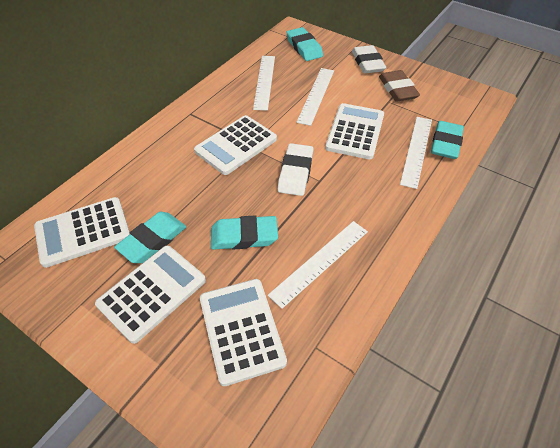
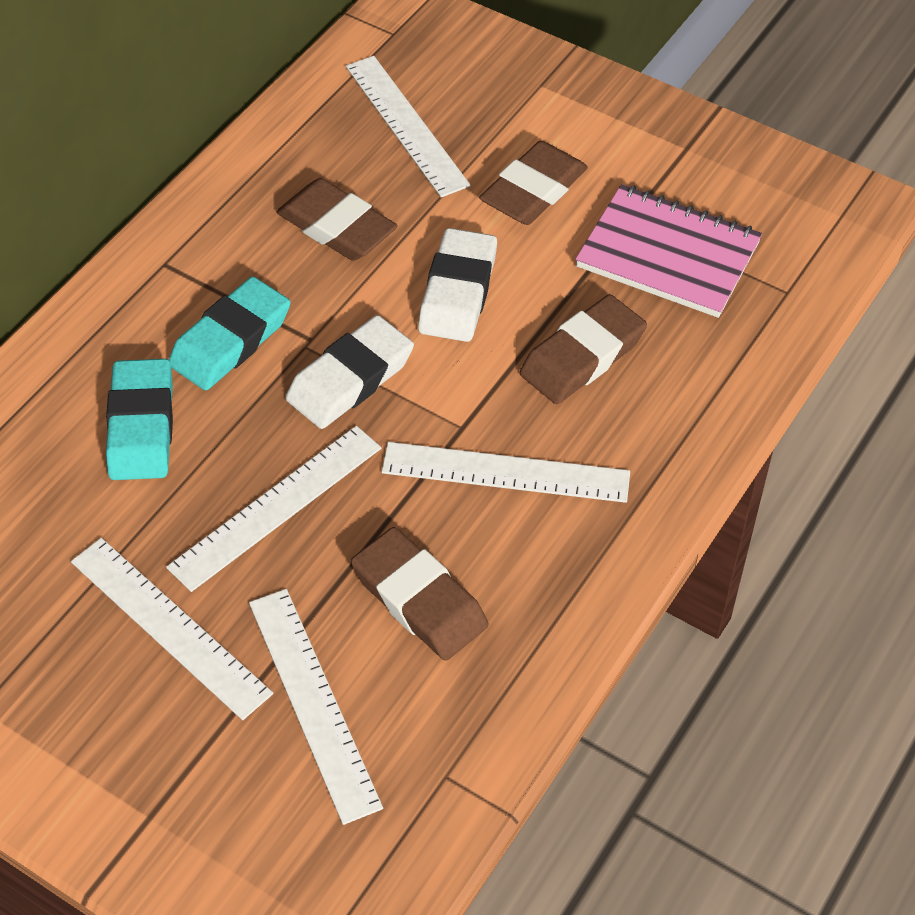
brown eraser: [379,70,420,102] = 1 -> [277,178,398,261] [351,527,489,661] [479,141,588,225] [520,294,647,404] = 4
pink notebook: none = 0 -> [575,184,762,318] = 1
turquoise eraser: [114,212,186,263] [211,215,278,250] [286,27,323,61] [431,121,464,159] = 4 -> [106,359,173,480] [169,277,291,390] = 2
white calculator: [34,197,130,268] [95,246,206,344] [194,115,277,175] [200,279,287,386] [325,103,384,159] = 5 -> none = 0
white ruler: [253,56,275,111] [267,221,368,309] [296,68,334,126] [400,117,432,189] = 4 -> [71,538,273,720] [166,426,381,592] [249,589,383,825] [346,56,471,197] [382,442,630,503] = 5

